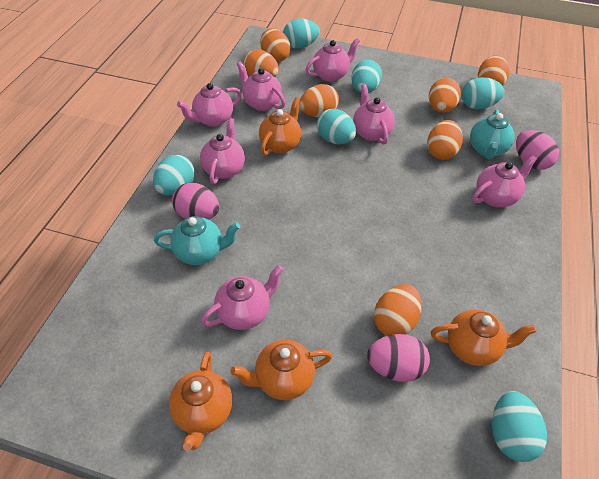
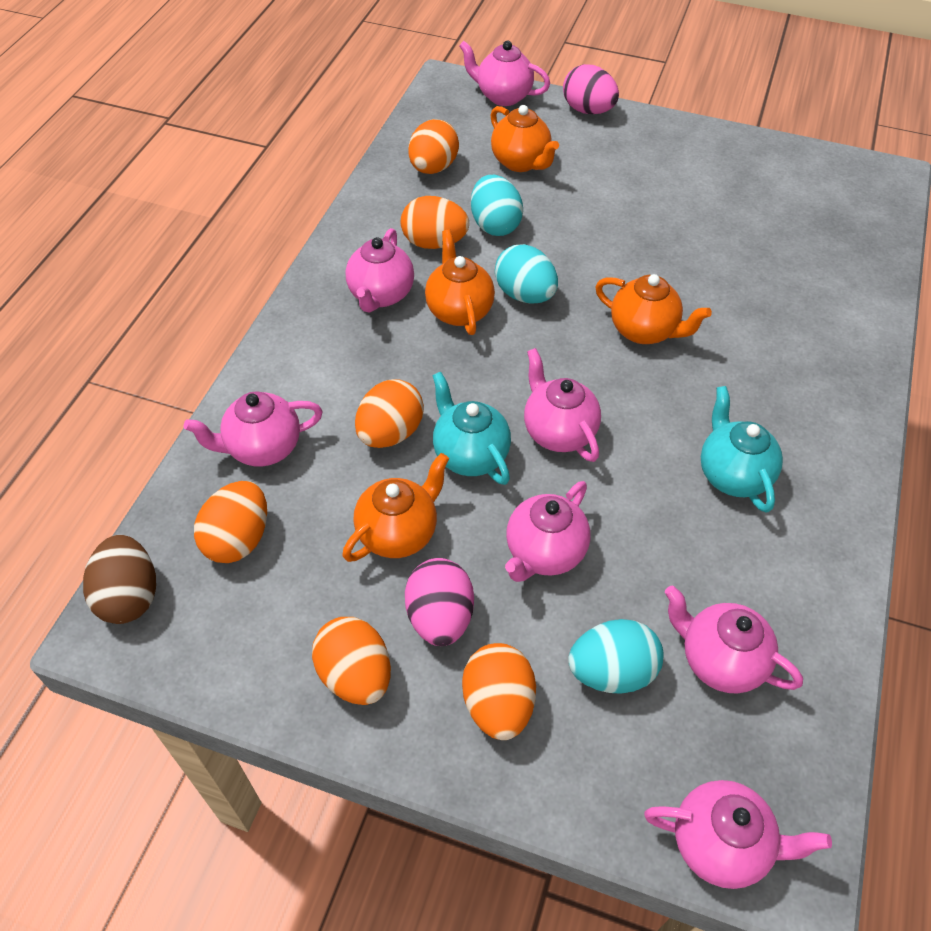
brown egg: none = 0 -> [83,535,156,624] = 1
orange egg: [243,50,279,77] [260,28,291,62] [299,84,339,117] [374,284,422,336] [427,120,463,160] [429,78,461,113] [478,55,509,86] = 7 -> [194,481,267,563] [312,617,391,705] [355,379,424,448] [401,196,469,249] [408,119,459,174] [462,643,536,740] = 6
pink egg: [172,183,219,220] [367,334,430,382] [516,130,559,170] = 3 -> [405,558,474,646] [563,64,619,114] = 2
turquoise egg: [153,155,195,195] [283,19,320,49] [317,109,356,144] [351,60,382,93] [461,77,504,109] [492,391,547,462] = 6 -> [471,175,523,236] [495,244,558,304] [568,619,664,694] = 3

